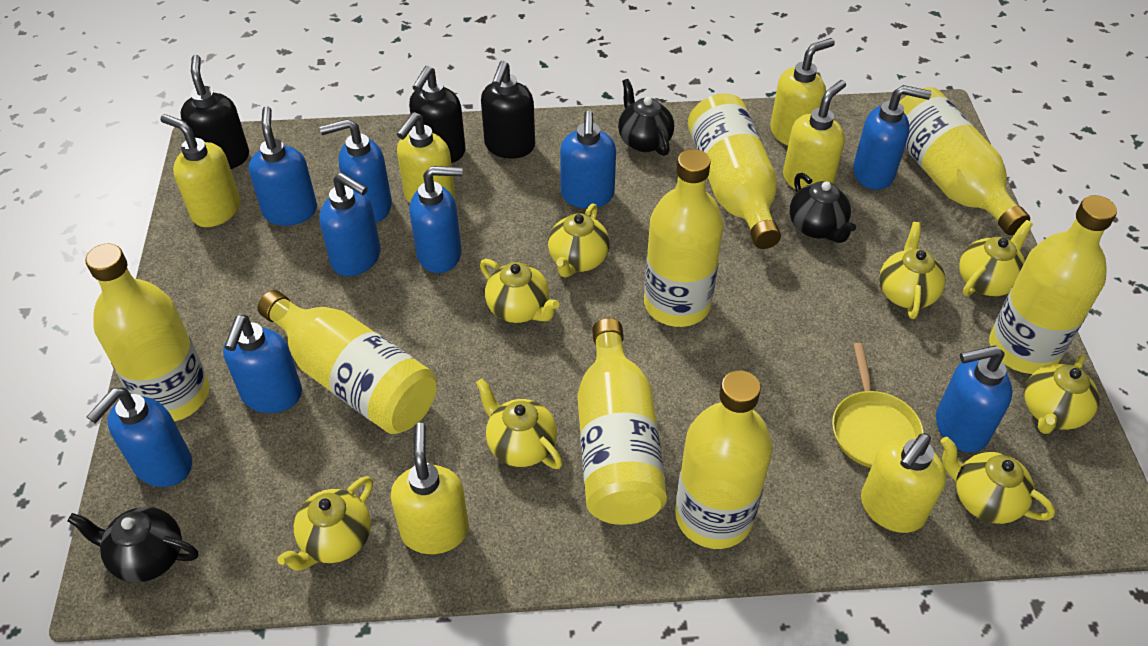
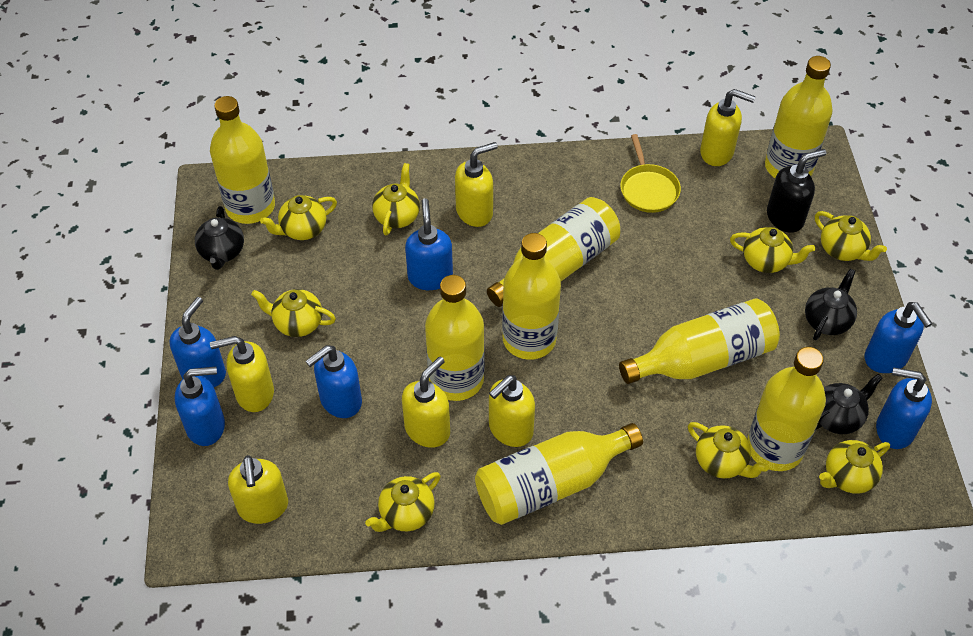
black soap dispenser: [180,55,249,169] [409,66,466,163] [481,61,535,158] = 3 -> [767,149,826,233] = 1
blue soap dispenser: [87,387,192,487] [223,315,302,413] [249,106,317,226] [319,119,392,223] [319,172,380,276] [409,166,463,273] [560,110,616,208] [853,85,931,190] [936,345,1012,453] = 9 -> [170,297,226,387] [175,367,225,446] [305,345,362,418] [405,198,453,290] [864,302,932,373] [876,367,932,449] = 6

